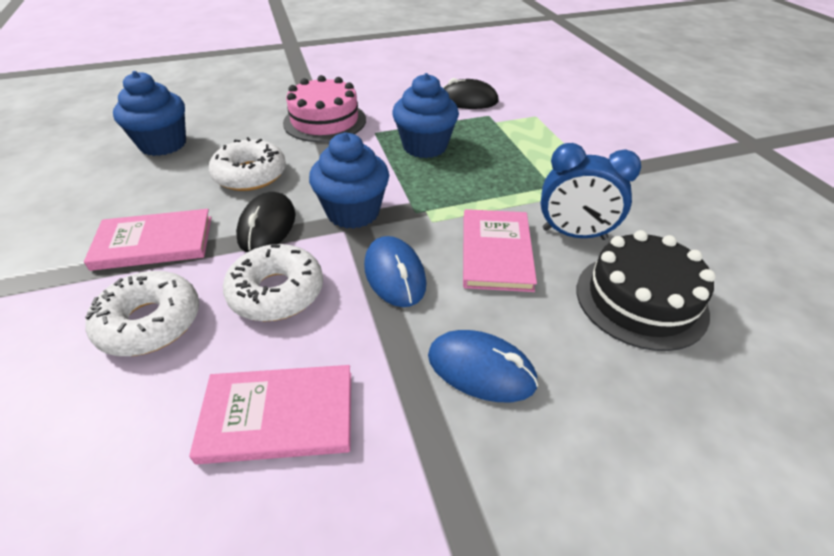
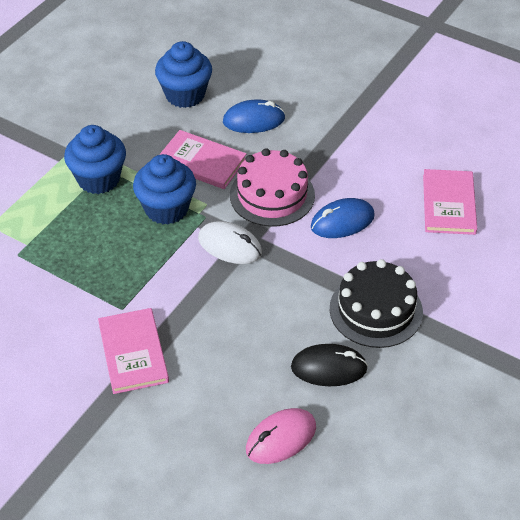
black mouse: [236,192,296,252] [443,78,499,109] = 2 -> [291,344,368,386] = 1
blue clock: [541,143,641,240] = 1 -> none = 0
pink mouse: none = 0 -> [246,408,316,464] = 1
white donut: [85,271,199,356] [209,137,286,191] [223,244,323,321] = 3 -> none = 0
white mouse: none = 0 -> [198,221,262,264] = 1

